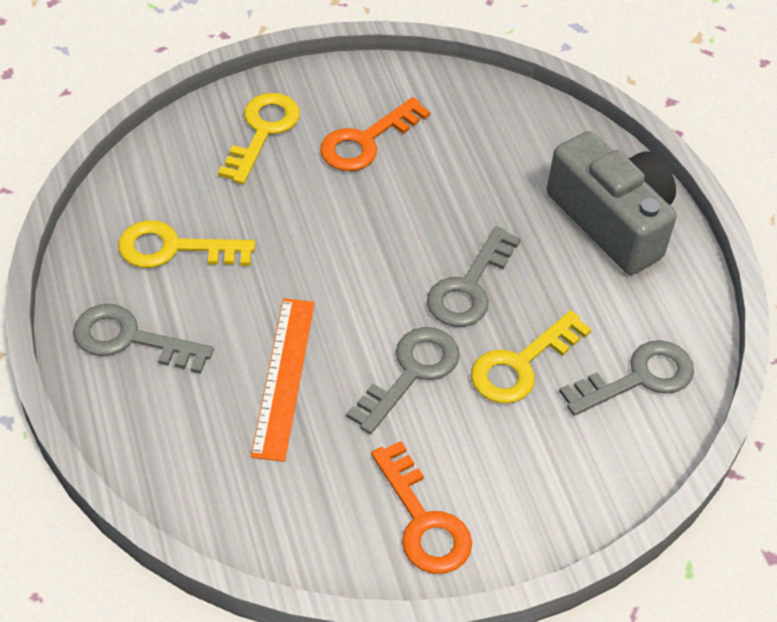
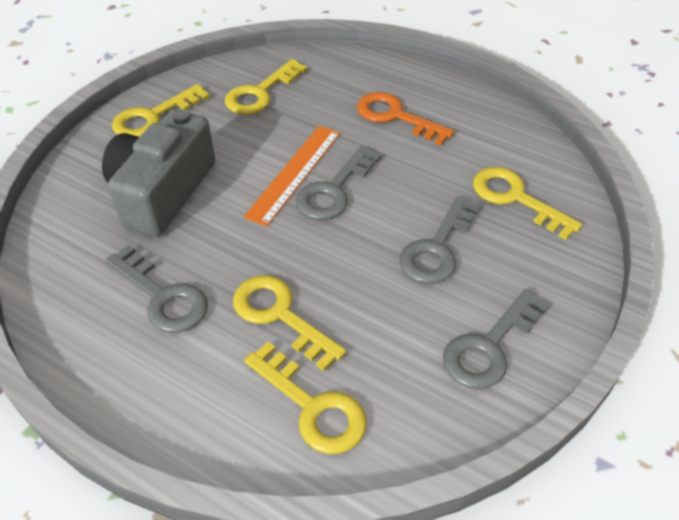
orange key: [320,97,430,171] [371,441,472,574] = 2 -> [357,92,454,145] = 1
yellow key: [118,220,255,268] [218,93,300,184] [471,310,592,404] = 3 -> [112,84,210,137] [225,59,307,115] [233,275,346,371] [244,342,367,454] [473,167,583,240] = 5

